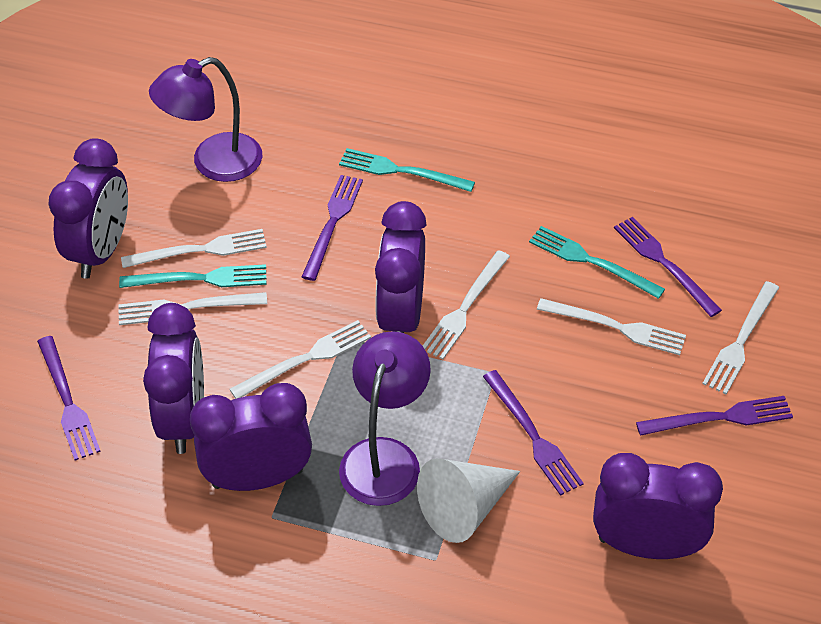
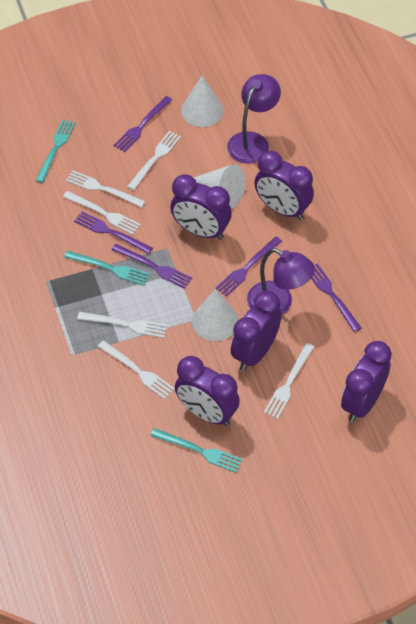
white cone: [417,458,520,543] = 1 -> [181,76,224,127] [192,289,239,341] [194,164,245,208] = 3

